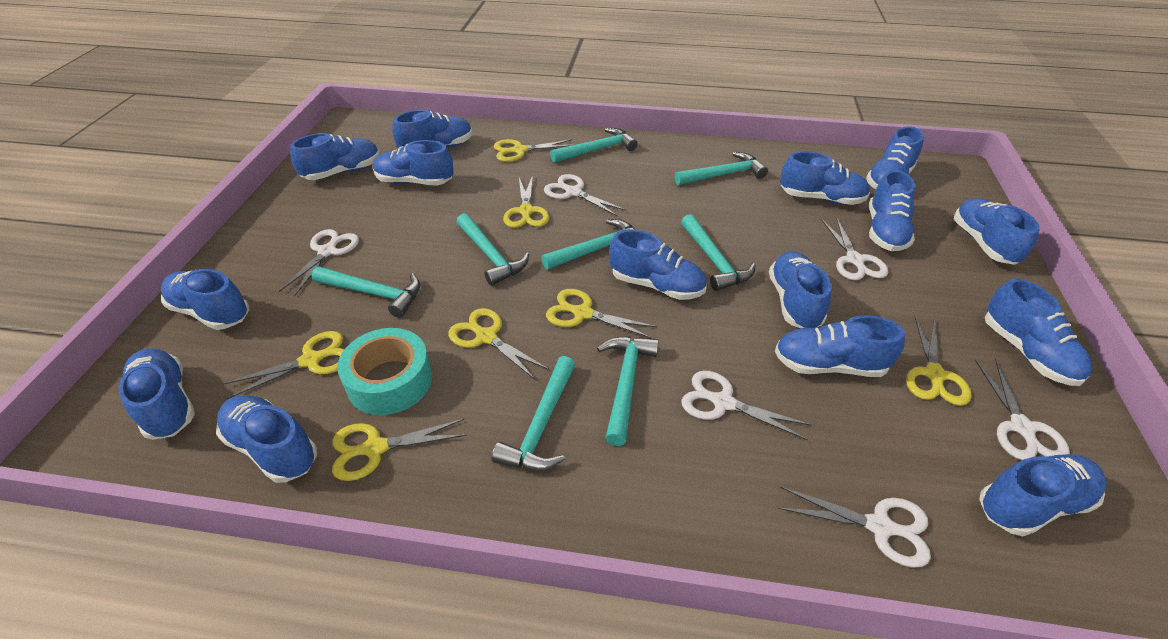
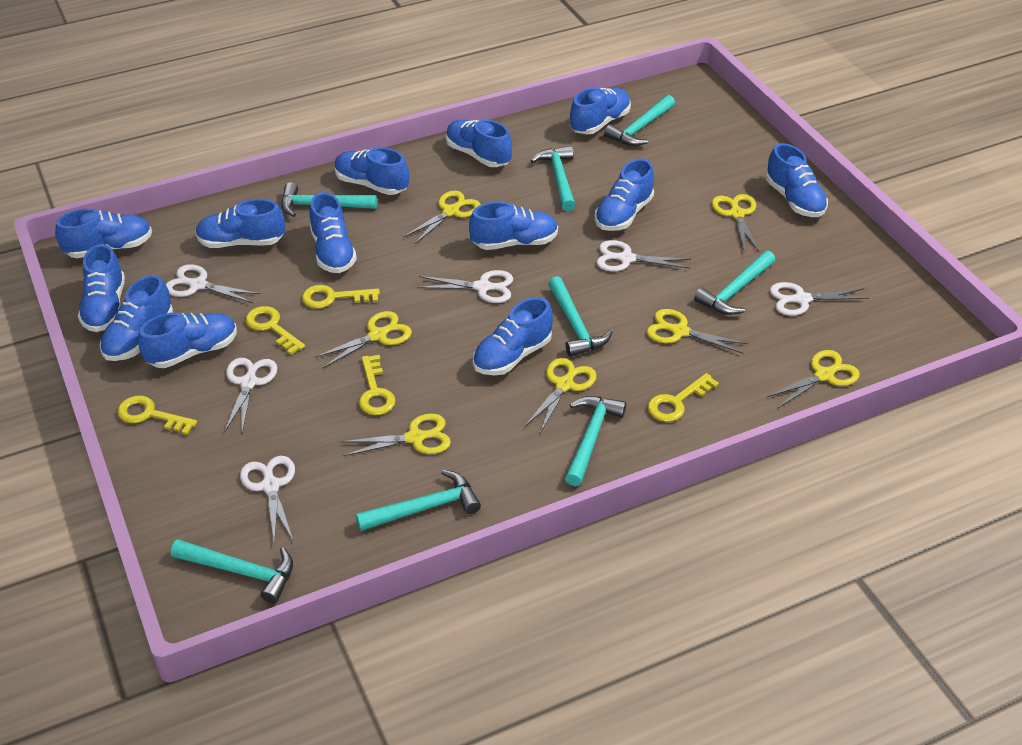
blue shoe: [119,348,195,440] [161,269,249,330] [216,395,317,483] [290,133,380,180] [373,140,454,186] [392,110,472,148] [609,229,706,300] [769,251,832,328] [775,315,905,377] [780,151,870,205] [866,126,924,189] [869,170,915,251] [954,198,1040,265] [979,454,1107,536] [985,278,1092,386] = 15 -> [55,209,152,258] [78,244,125,332] [100,275,173,361] [138,313,237,368] [195,199,285,248] [310,192,357,273] [335,147,409,195] [446,119,512,167] [469,202,558,250] [473,297,553,375] [570,88,631,134] [595,158,654,231] [766,143,828,217] = 13
turquoise tape: [337,328,432,415] = 1 -> none = 0
yellow key: none = 0 -> [117,395,197,435] [246,306,305,355] [302,285,380,309] [359,355,396,415] [648,373,719,422] = 5

